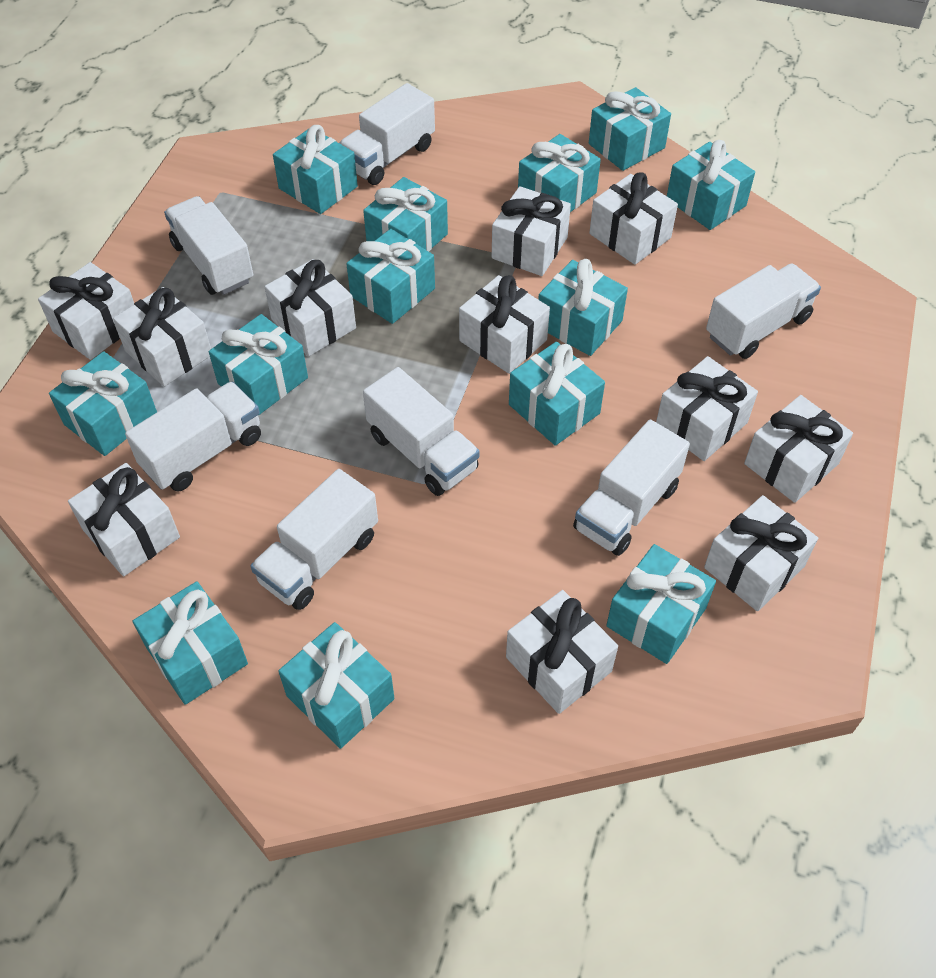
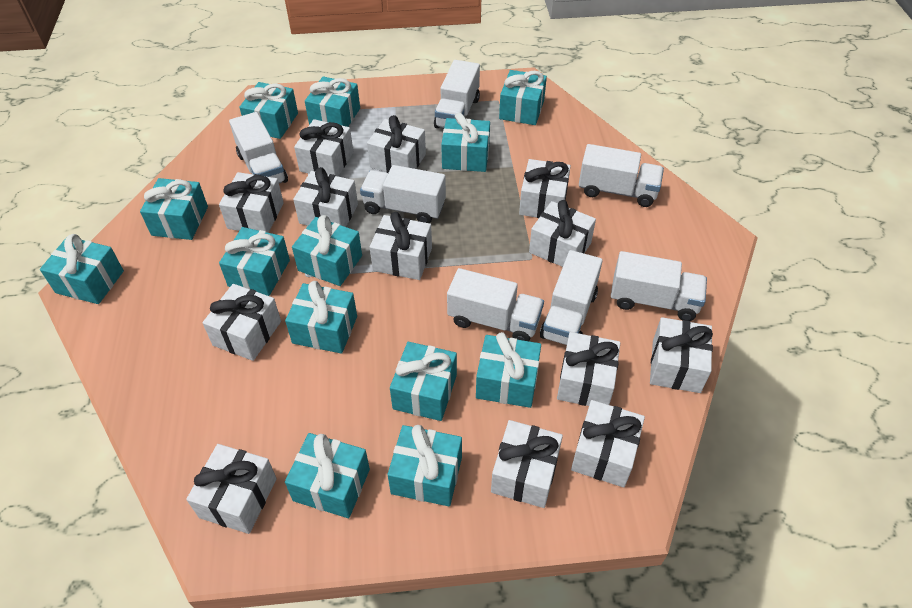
white gift: [38,262,134,360] [68,463,180,576] [113,287,211,387] [265,259,356,356] [459,275,550,374] [492,186,571,276] [506,590,618,714] [589,172,678,265] [656,356,758,461] [704,495,818,611] [744,395,853,503] = 11 -> [186,444,277,534] [202,284,281,361] [219,172,284,233] [293,167,358,227] [294,119,354,176] [367,115,426,173] [370,212,432,280] [491,420,563,508] [519,159,571,218] [529,200,596,267] [557,332,620,406] [571,400,645,487] [650,317,713,393] = 13

